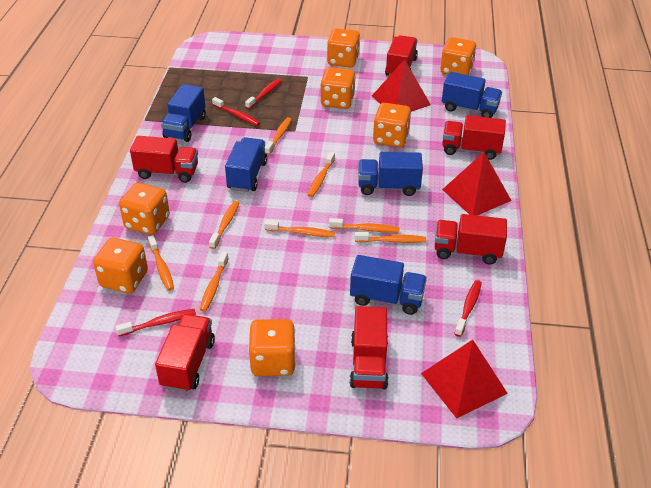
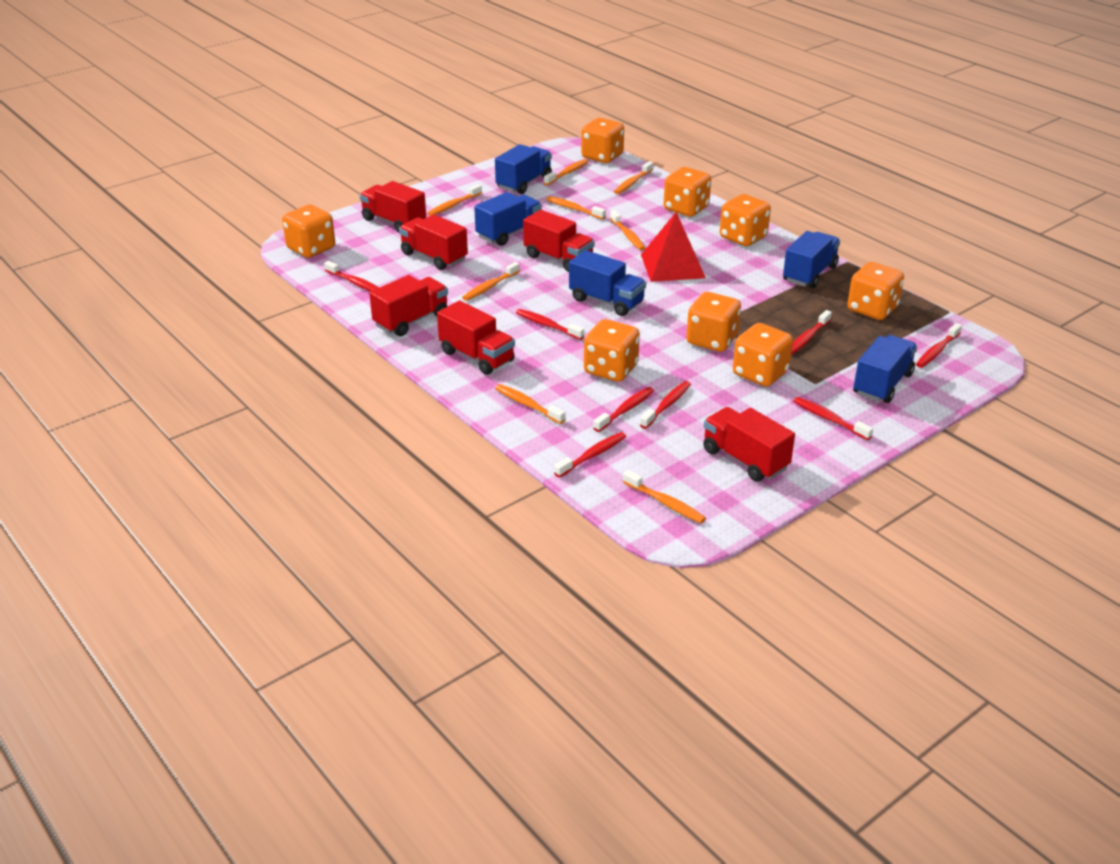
orange dice: [93,238,148,293] [119,183,170,235] [248,319,296,376] [320,67,356,109] [327,28,360,68] [373,103,411,147] [440,37,476,75] = 7 -> [282,204,335,258] [581,118,624,163] [584,319,640,382] [664,167,711,217] [686,292,741,352] [720,194,771,246] [733,323,793,387] [847,262,904,320] = 8
red pyramid: [372,59,431,112] [421,340,508,419] [442,152,512,215] = 3 -> [641,212,706,282] = 1
red toothbrush: [115,309,196,336] [212,97,260,126] [245,79,282,109] [454,280,482,337] = 4 -> [324,261,379,292] [516,309,584,340] [554,432,626,478] [593,387,654,432] [640,381,691,429] [791,310,832,355] [793,397,873,440] [916,323,962,368] = 8

